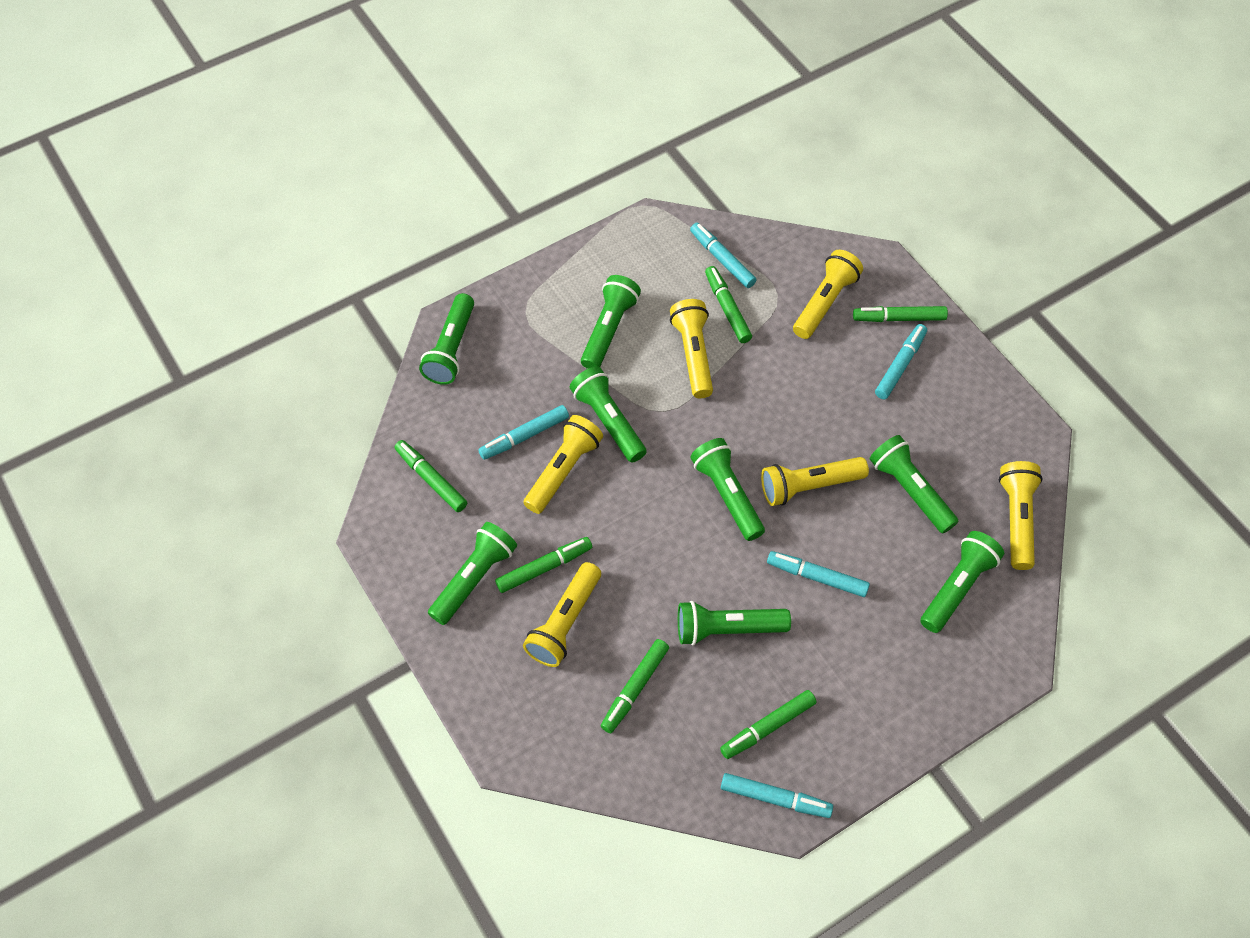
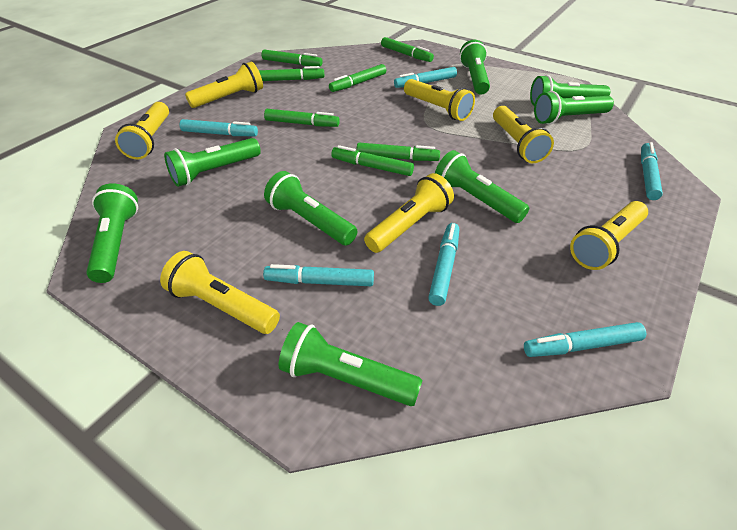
green marker: [394,440,467,512] [495,537,592,593] [601,639,669,733] [705,266,752,343] [720,690,817,759] [853,306,948,322] = 6 -> [259,66,325,81] [261,49,323,67] [264,109,340,127] [329,64,386,92] [331,145,414,176] [356,143,440,161] [381,37,434,62] = 7
turquoise marker: [478,405,569,460] [690,223,756,288] [721,773,833,818] [767,551,870,597] [875,324,927,399] = 5 -> [180,119,258,136] [263,264,374,286] [394,67,457,88] [428,223,459,306] [524,322,646,357] [641,142,663,200] = 6
yellow flashlight: [523,415,603,514] [523,562,601,667] [670,299,713,398] [761,457,869,506] [793,250,863,339] [999,461,1043,570] = 6 -> [115,102,169,160] [160,251,280,334] [185,62,263,108] [364,173,454,253] [404,79,475,121] [493,106,554,163] [570,201,648,270] = 7

